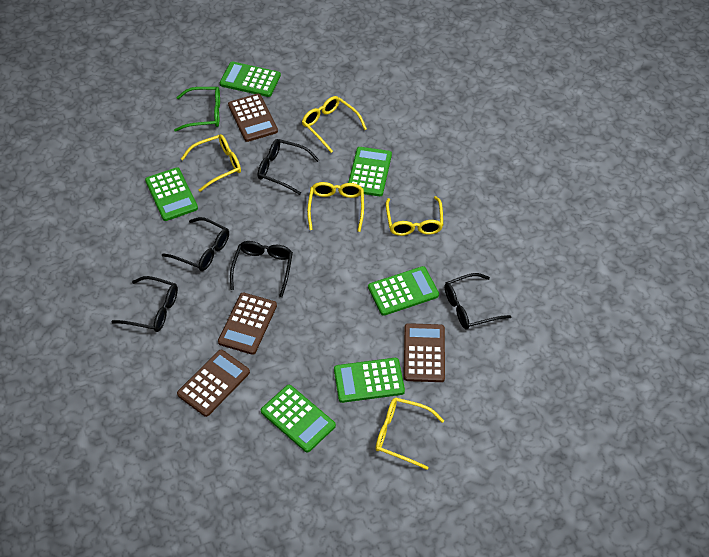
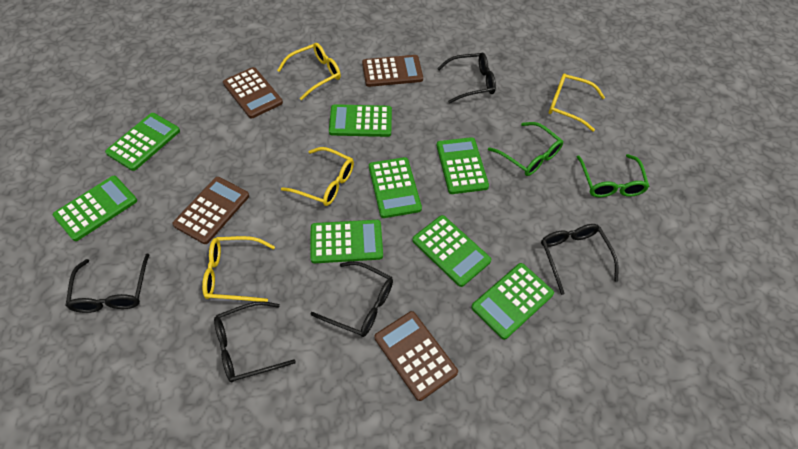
green calculator: [145,167,198,221] [220,62,281,97] [261,385,336,453] [334,358,405,403] [348,147,392,196] [368,266,439,316] = 6 -> [53,176,137,241] [105,113,180,171] [310,220,383,263] [329,104,392,137] [369,157,422,218] [412,215,491,287] [437,137,489,194] [471,263,554,340] = 8
green glasses: [174,87,220,132] = 1 -> [488,122,563,176] [577,154,650,197] = 2
yellow glasses: [181,134,241,192] [302,96,367,153] [307,182,364,232] [375,398,444,470] [386,196,443,236] = 5 -> [202,236,275,302] [277,43,341,100] [281,147,354,206] [549,73,605,132] = 4

